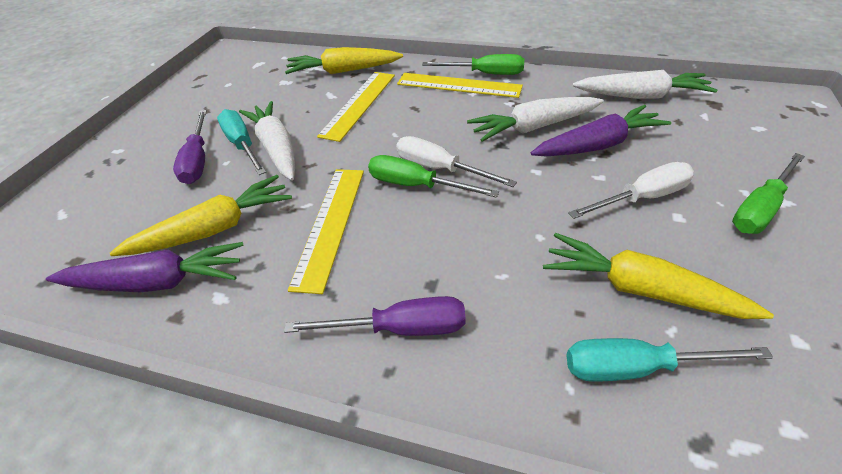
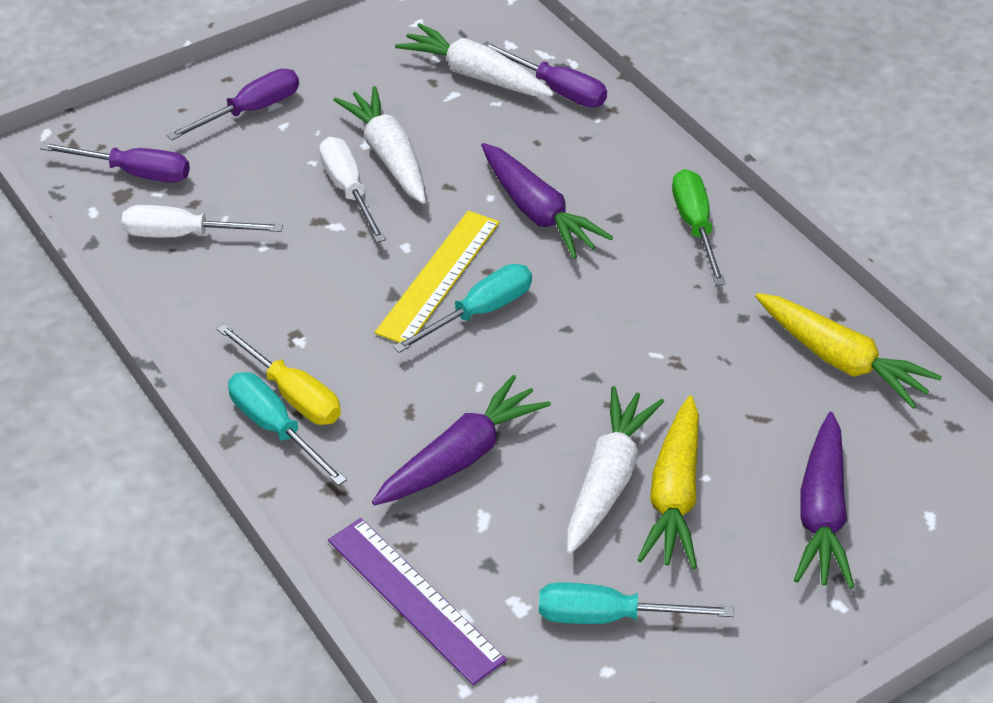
green screwdriver: [368,155,499,198] [422,54,524,75] [732,153,805,234] = 3 -> [672,169,726,285] = 1
purple carrot: [46,242,244,292] [531,105,671,156] = 2 -> [372,375,551,505] [481,143,613,259] [794,412,854,589] = 3
purple ruler: none = 0 -> [328,518,507,685] = 1
purple screwdriver: [173,110,207,184] [284,296,466,336] = 2 -> [40,143,190,183] [167,69,299,140] [482,42,607,107] = 3
turquoise screwdriver: [217,109,266,175] [566,338,773,382] = 2 -> [228,372,347,486] [393,264,532,353] [539,582,734,624] = 3
yellow carrot: [110,175,292,256] [285,47,403,74] [543,233,774,319] = 3 -> [637,395,699,569] [756,293,942,409] = 2
yellow ruler: [288,169,364,294] [317,72,395,142] [397,73,523,98] = 3 -> [375,211,500,343] = 1
yellow screwdriver: none = 0 -> [217,323,341,425] = 1

